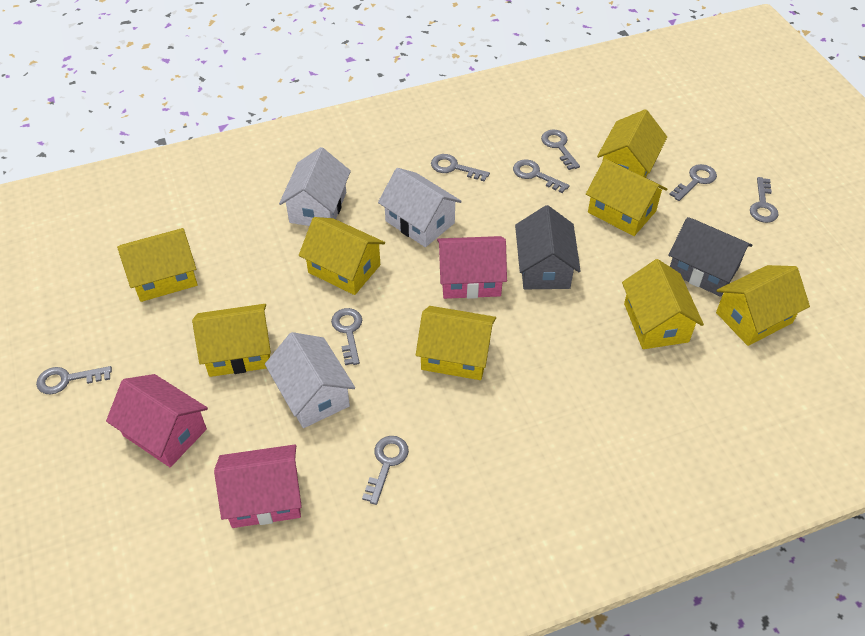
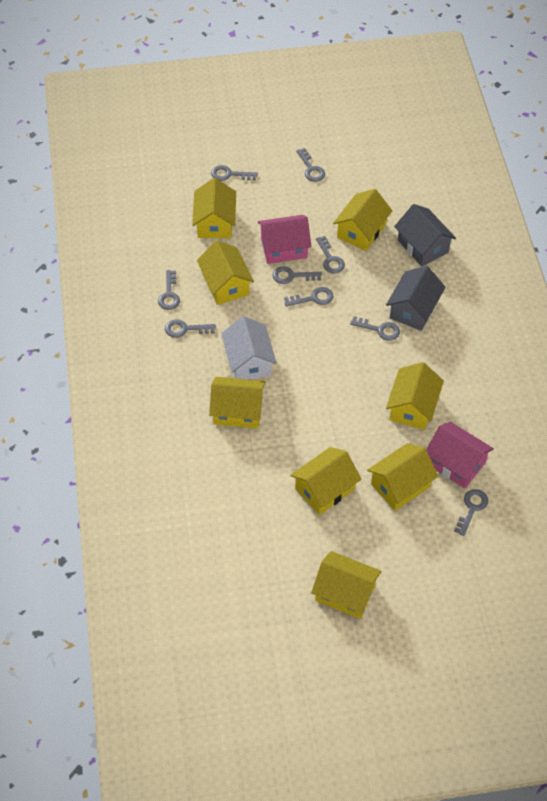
grey key: [36,366,112,395] [331,308,362,365] [362,436,409,505] [431,154,490,182] [513,159,570,193] [541,129,580,170] [669,164,717,201] [750,177,778,223] = 8 -> [158,270,180,310] [165,319,216,338] [211,165,258,181] [272,266,322,284] [284,287,334,307] [296,148,325,182] [316,236,345,274] [350,316,400,341] [454,489,488,536] = 9
pink house: [106,374,208,467] [214,444,302,528] [437,236,507,299] = 3 -> [258,215,312,264] [426,422,494,488] = 2
white house: [265,332,355,428] [279,147,351,226] [378,168,462,247] = 3 -> [221,316,277,380] = 1

